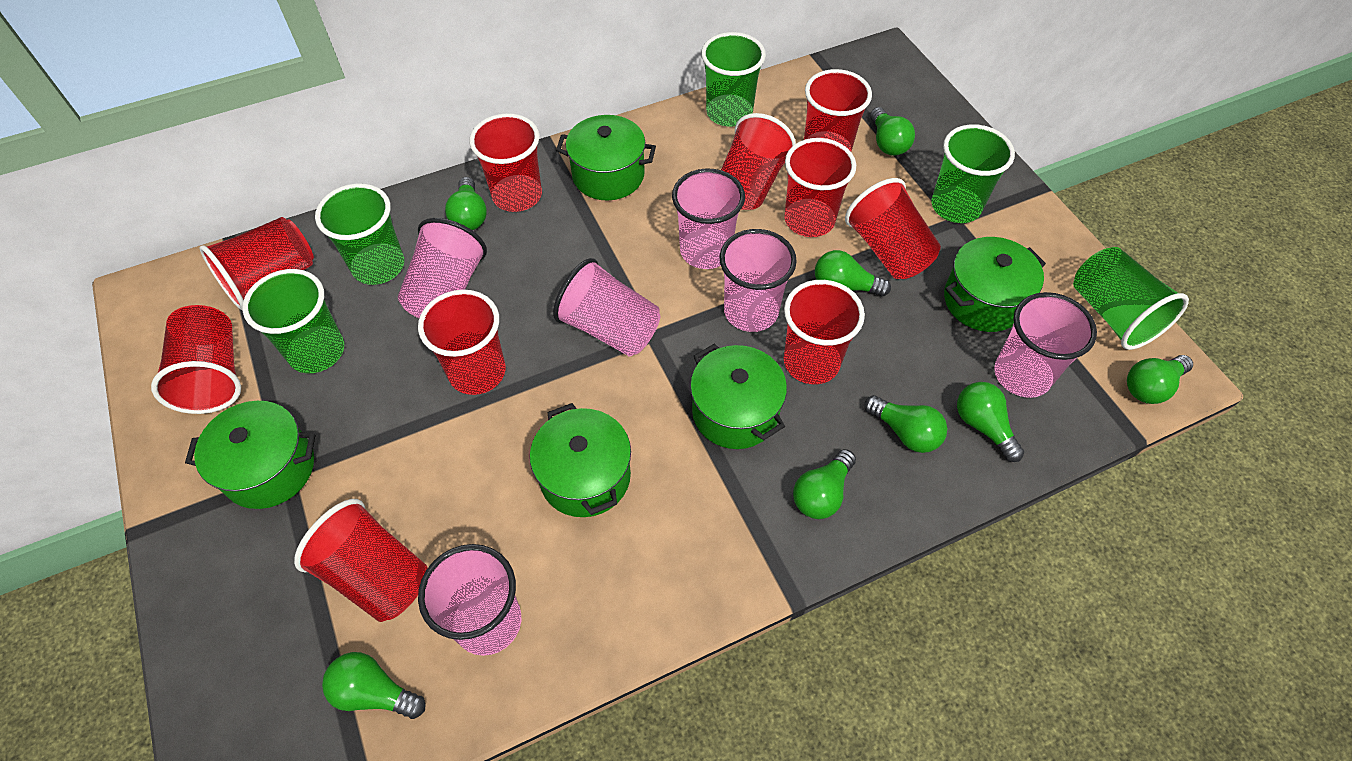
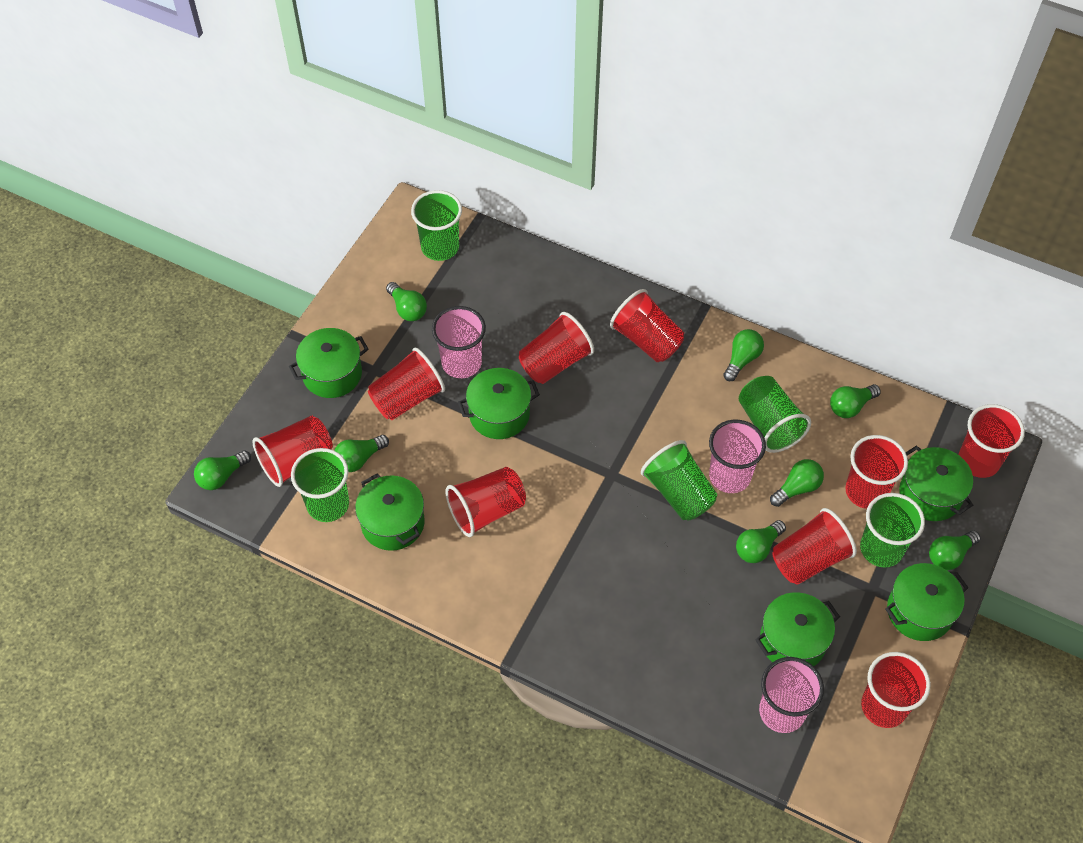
green pot: [185,401,316,509] [530,403,631,517] [556,115,656,201] [690,344,787,449] [944,237,1046,332] = 5 -> [289,328,368,398] [355,474,425,551] [458,368,540,439] [755,592,840,666] [885,563,968,641] [899,445,973,521] = 6
pink cup: [398,218,487,318] [418,544,521,656] [553,258,660,356] [672,168,745,269] [719,229,797,332] [994,292,1097,398] = 6 -> [432,306,486,378] [709,420,766,493] [759,657,824,733] = 3
red cup: [151,305,241,414] [200,217,314,310] [294,499,428,622] [418,290,505,395] [469,113,542,212] [721,113,796,210] [784,138,856,237] [784,280,865,384] [804,69,872,152] [845,178,941,279] = 10 -> [252,416,333,487] [368,348,445,420] [445,467,526,537] [519,312,594,384] [610,289,684,362] [772,508,857,585] [845,435,908,509] [861,652,930,728] [959,404,1025,478] = 9

